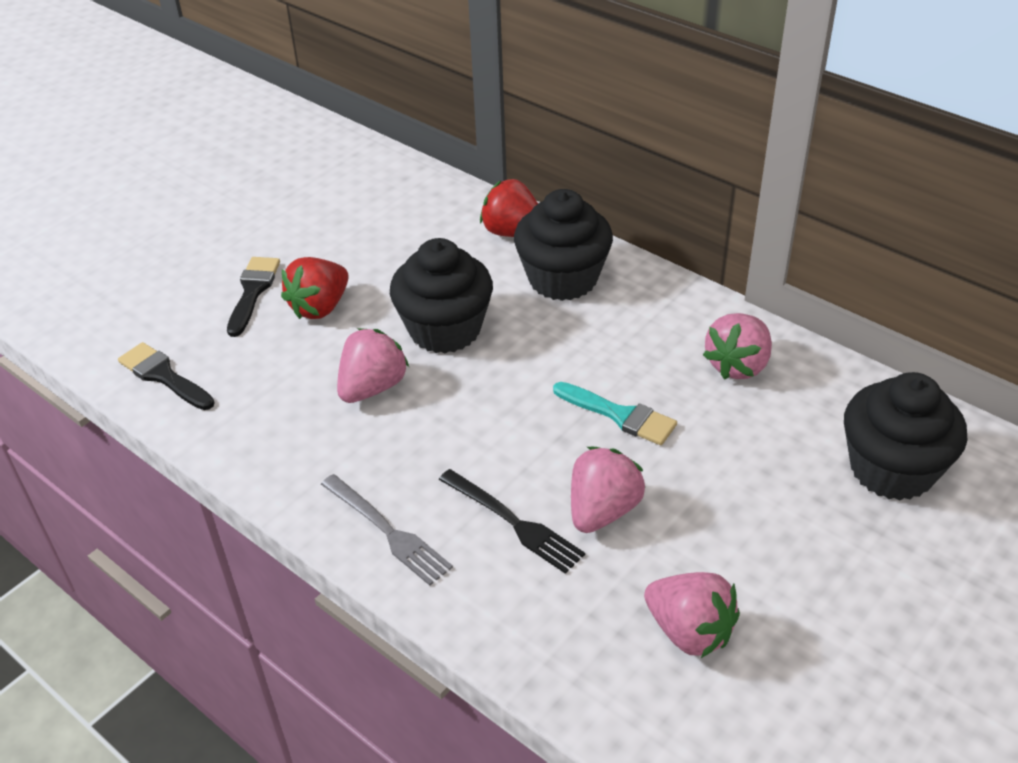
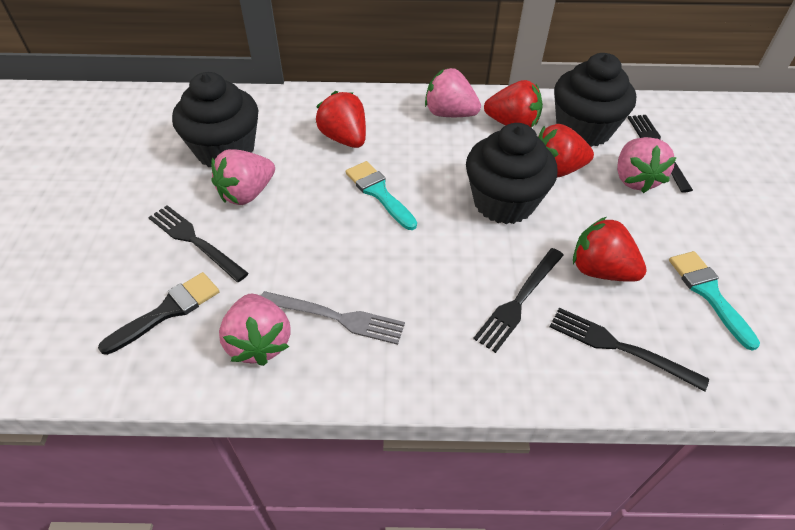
black brush: [118,342,215,410] [227,257,280,337] = 2 -> [98,272,219,355] = 1
black fork: [439,469,585,574] = 1 -> [148,205,249,282] [473,248,564,353] [550,308,709,392] [627,115,693,193] = 4
red strawberry: [281,257,349,319] [480,179,538,237] = 2 -> [316,91,366,148] [484,80,543,128] [538,124,594,178] [573,217,647,282] = 4
turquoise brush: [553,382,677,445] = 1 -> [346,161,417,230] [669,251,760,350] = 2

